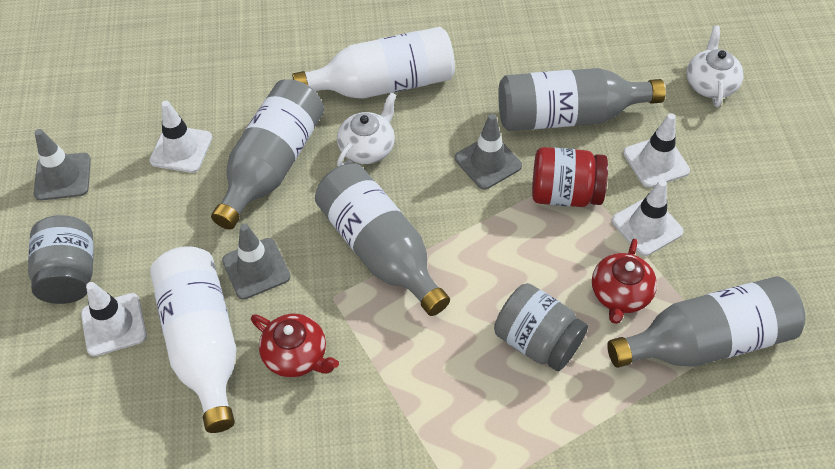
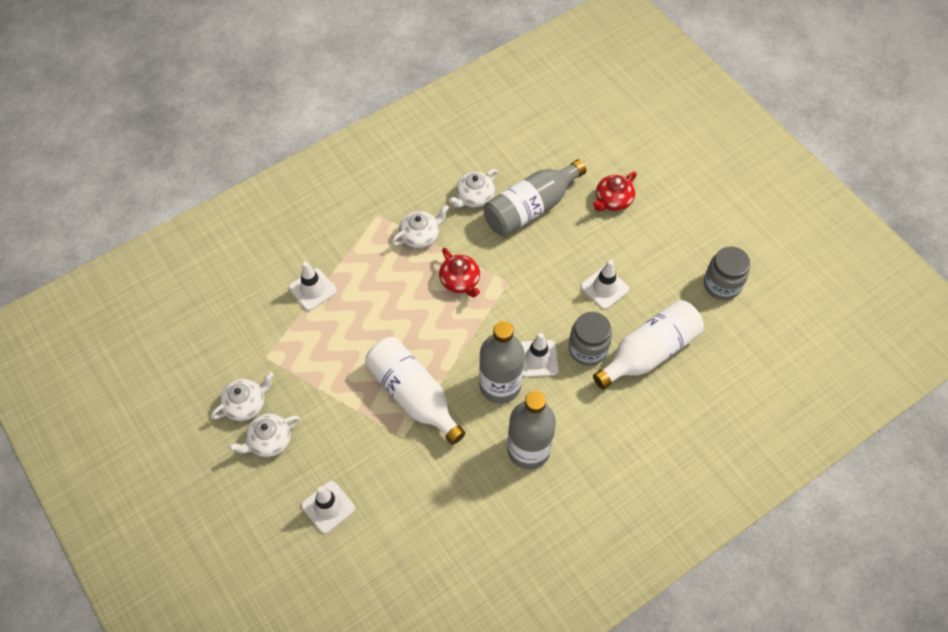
grey bottle: [211,79,324,230] [315,164,450,316] [498,68,666,131] [607,276,805,368] = 4 -> [479,321,524,404] [483,160,586,237] [507,391,556,470] = 3
grey traffic cone: [34,129,91,201] [222,224,291,299] [455,114,522,189] = 3 -> none = 0
red jar: [532,147,608,207] = 1 -> none = 0
white teapot: [337,92,397,166] [687,25,744,107] = 2 -> [211,372,274,421] [229,413,300,457] [391,205,449,248] [449,169,498,208] = 4

